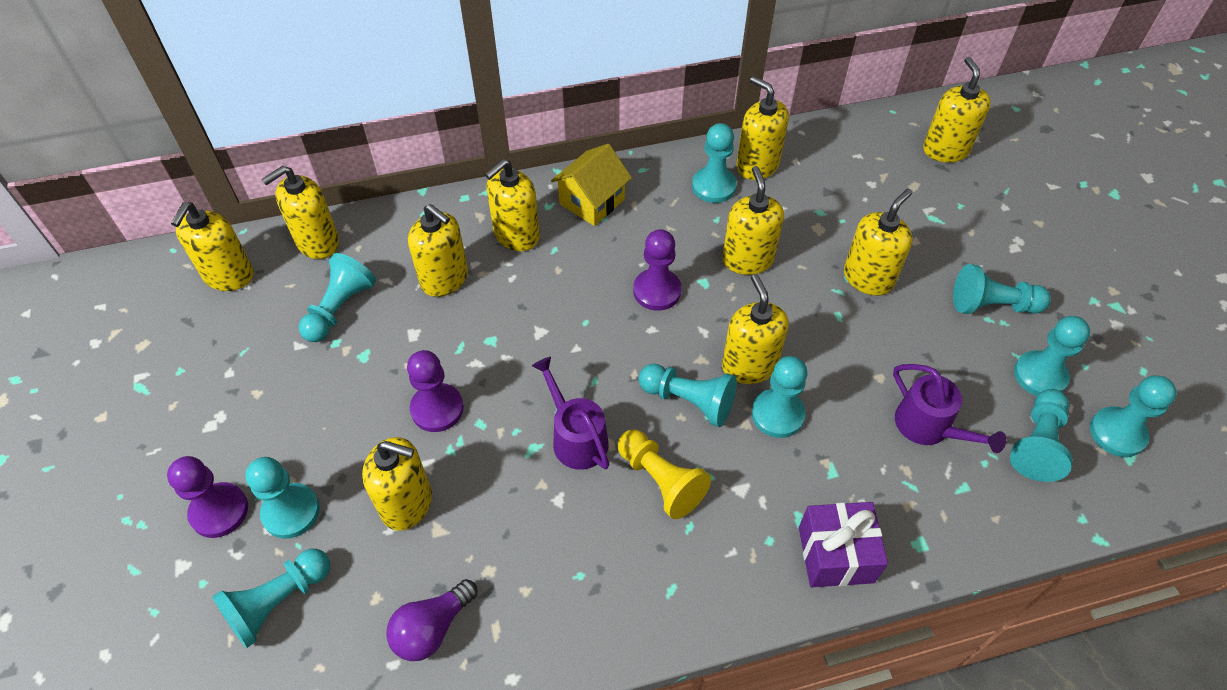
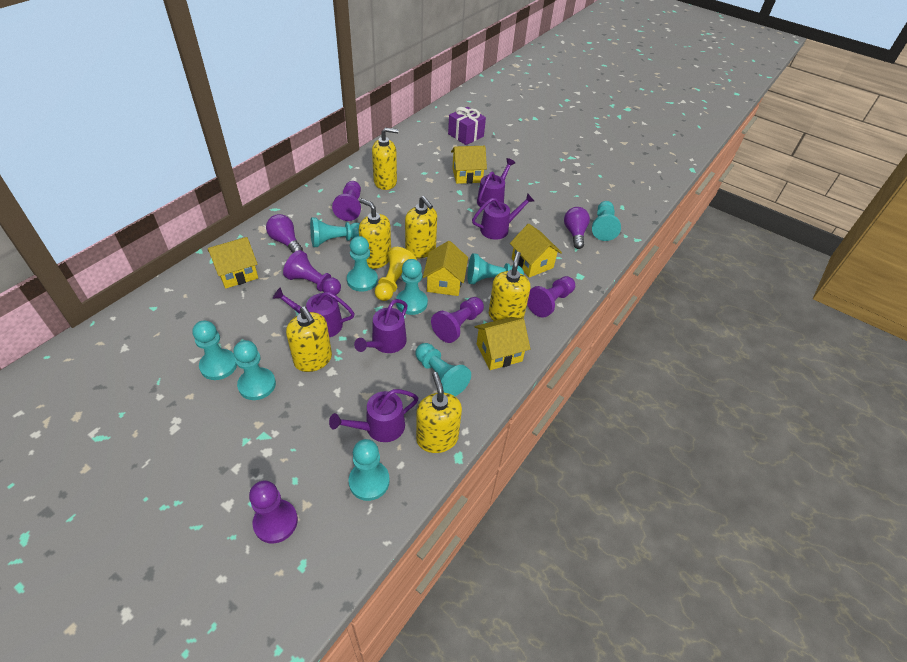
purple light bulb: [386,579,478,661] = 1 -> [266,214,303,253] [564,207,590,249] = 2
purple pawn: [167,456,248,538] [407,350,464,432] [633,229,682,311] = 3 -> [249,480,298,543] [283,250,341,295] [332,181,361,221] [431,297,484,343] [527,276,575,318] = 5
purple watering can: [532,357,609,470] [893,364,1006,453] = 2 -> [273,288,355,337] [329,389,418,442] [354,299,408,353] [472,193,534,240] [477,158,515,208] = 5
turquoise pawn: [212,549,330,648] [245,457,320,539] [299,253,376,342] [639,364,737,427] [692,123,737,203] [752,356,807,438] [953,264,1051,314] [1010,389,1072,482] [1014,316,1090,396] [1090,375,1177,457] = 10 -> [192,321,237,380] [233,340,276,400] [310,217,360,247] [347,236,378,292] [348,439,390,501] [396,259,428,315] [416,343,471,396] [467,253,524,284] [592,201,621,241] = 9
yellow house: [551,144,632,226] = 1 -> [208,237,258,289] [423,241,468,296] [451,146,487,184] [475,317,530,370] [510,224,562,278] = 5
yellow soap dispenser: [171,202,254,291] [262,166,339,259] [362,437,432,531] [408,204,468,297] [485,159,540,251] [722,166,784,275] [722,274,789,384] [736,76,789,180] [844,189,913,296] [923,57,991,163] = 10 -> [286,306,332,372] [359,198,391,269] [372,127,399,190] [405,196,437,259] [416,372,462,453] [489,252,530,321] = 6

